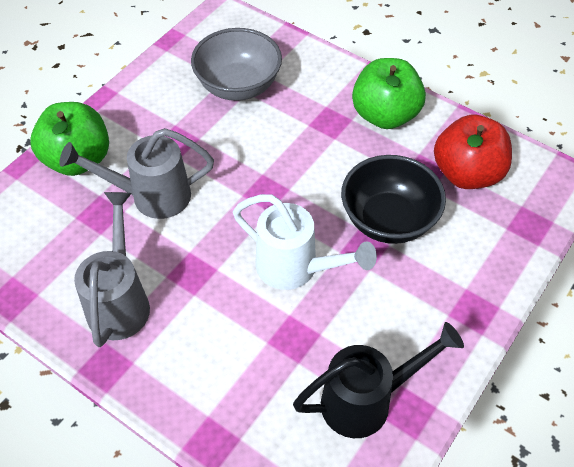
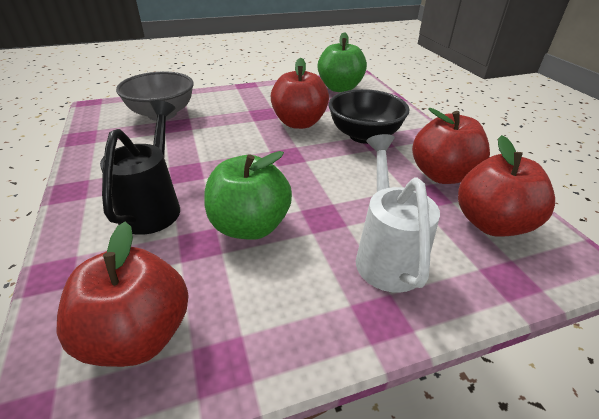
grey watering can: [60,128,214,219] [74,192,150,347] = 2 -> none = 0
red apple: [434,114,512,189] = 1 -> [57,222,189,367] [271,58,329,129] [412,108,490,184] [458,135,555,237] = 4

